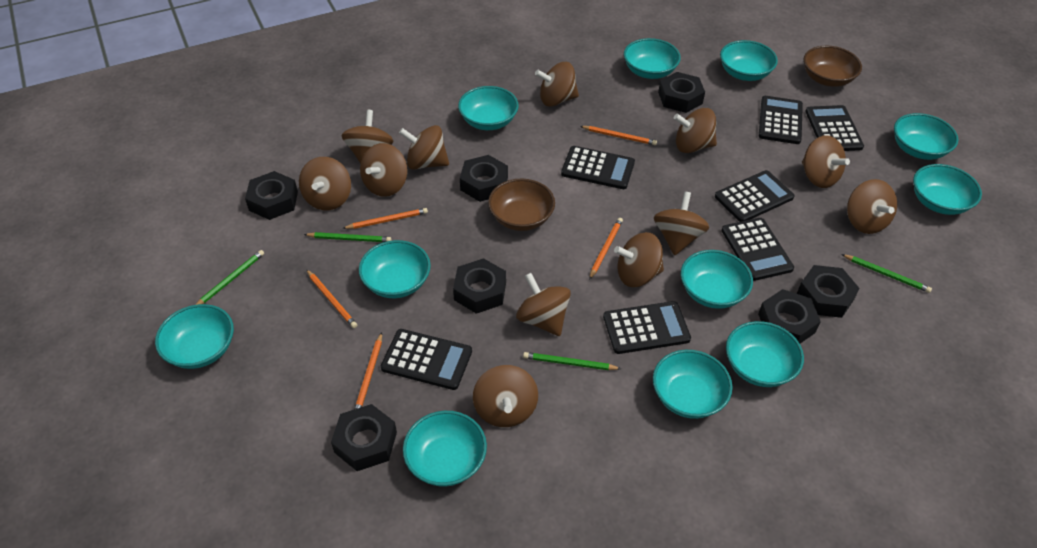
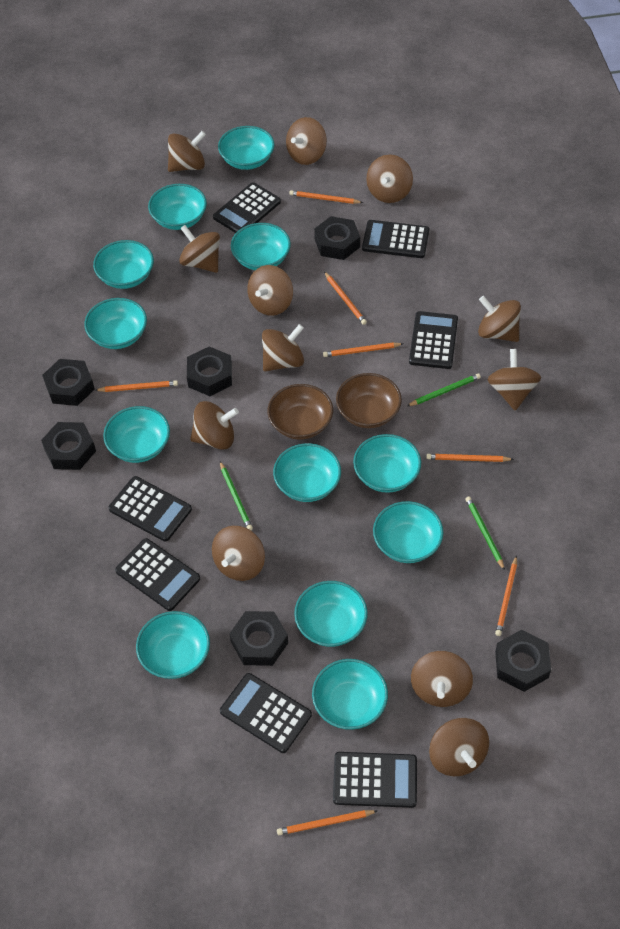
black nut: [245,171,298,220] [331,404,397,471] [453,258,506,314] [460,155,508,202] [658,72,705,113] [758,289,821,343] [797,265,860,318] = 7 -> [41,422,96,470] [42,359,95,406] [187,347,232,396] [229,611,288,666] [314,216,360,260] [495,630,551,692] = 6
green pencil: [195,250,264,305] [304,232,391,242] [523,352,621,370] [841,254,932,293] = 4 -> [220,461,253,530] [407,373,481,406] [465,496,505,571] = 3
orange pencil: [306,269,357,328] [342,208,428,229] [354,332,382,409] [580,126,657,145] [589,218,623,280] = 5 -> [95,380,178,392] [277,810,377,835] [289,190,363,204] [323,342,403,357] [324,272,367,325] [427,454,514,462] [495,555,517,636] = 7
turquoise bowl: [155,304,234,369] [359,240,431,298] [403,411,487,487] [458,86,519,130] [624,38,681,79] [653,350,733,419] [680,250,753,309] [720,40,778,81] [726,321,804,387] [894,113,959,160] [913,164,982,215] = 11 -> [84,298,147,349] [93,240,154,289] [103,406,170,463] [136,611,210,679] [148,184,207,230] [218,126,275,170] [231,223,291,270] [273,443,341,502] [294,581,368,647] [312,659,388,730] [353,434,421,493] [373,501,444,563] = 12

